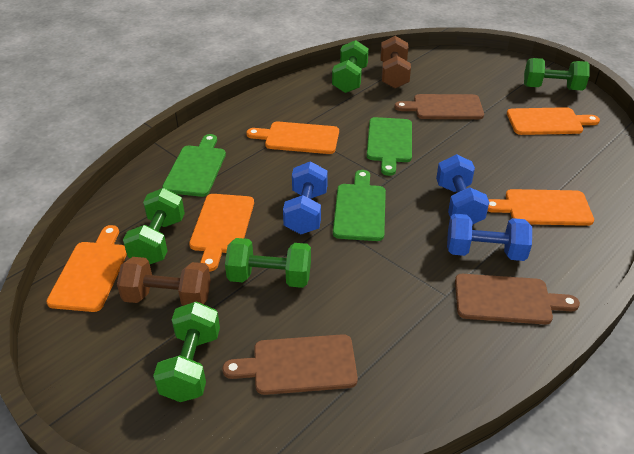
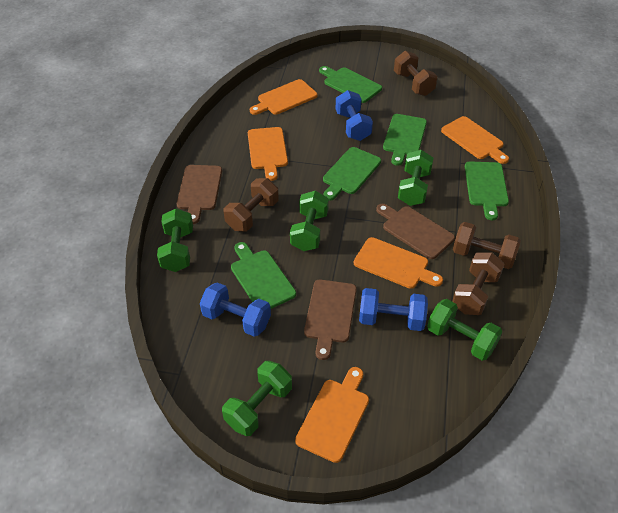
brown dumbbell: [117,257,211,306] [380,36,411,88] = 2 -> [224,178,279,231] [394,51,437,96] [452,252,505,315] [453,222,521,269] = 4
green cutting board: [162,134,226,197] [333,170,386,241] [367,117,412,176] = 3 -> [231,242,296,309] [319,66,382,103] [323,147,381,201] [383,114,427,166] [465,161,509,220] = 5

